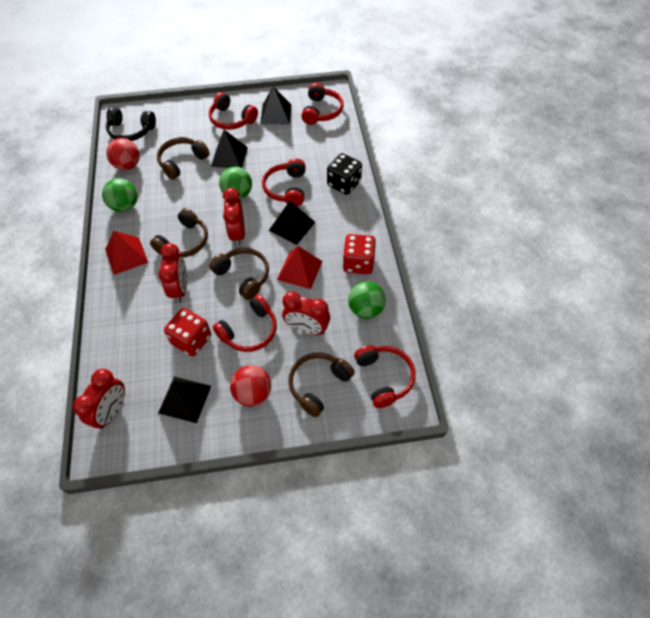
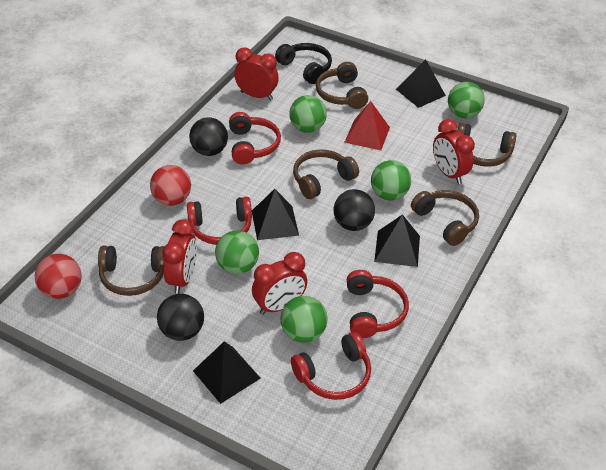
black ball: none = 0 -> [157,294,204,341] [189,117,228,156] [334,189,375,231] = 3
black dice: [327,153,362,195] = 1 -> none = 0
brown headphones: [150,208,208,257] [157,137,210,180] [210,248,269,300] [288,353,355,417] = 4 -> [98,246,164,296] [293,149,359,199] [316,62,368,109] [411,190,479,246] [458,123,516,167] = 5
green ball: [102,178,137,212] [219,167,252,199] [348,281,386,319] = 3 -> [215,230,259,274] [281,296,328,343] [289,95,327,133] [371,160,411,200] [448,82,485,118] = 5
red dice: [164,308,211,356] [343,234,376,274] = 2 -> none = 0
red headphones: [209,92,258,130] [213,294,277,352] [262,158,306,206] [301,83,343,125] [354,345,415,408] = 5 -> [187,197,252,245] [229,112,281,164] [291,332,371,400] [347,270,409,338] = 4
red pyramid: [105,231,148,275] [277,246,322,289] = 2 -> [344,101,390,150] = 1

